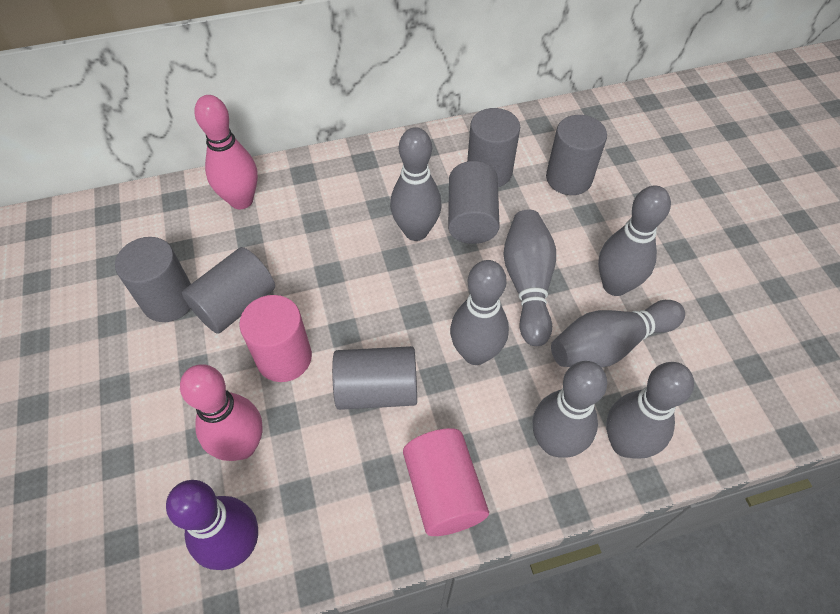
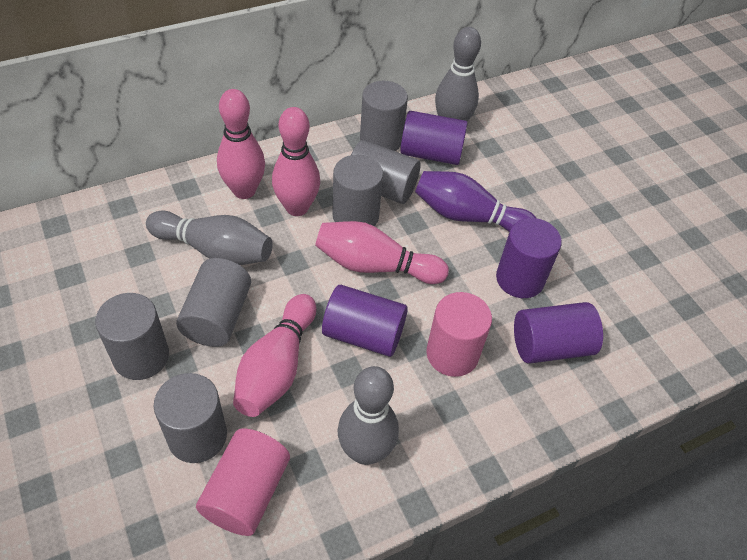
grey bowling pin: [390,127,442,241] [450,260,509,365] [503,210,556,346] [533,361,607,458] [551,300,685,368] [598,185,671,296] [606,362,694,459] = 7 -> [146,210,273,265] [338,366,399,465] [435,27,481,122] = 3
pink bowling pin: [180,364,263,461] [194,95,258,209] = 2 -> [217,89,265,199] [233,294,316,417] [272,107,320,216] [315,221,449,284] = 4
purple cylinder: none = 0 -> [322,285,408,357] [400,111,468,165] [496,218,562,298] [514,302,603,364] = 4

